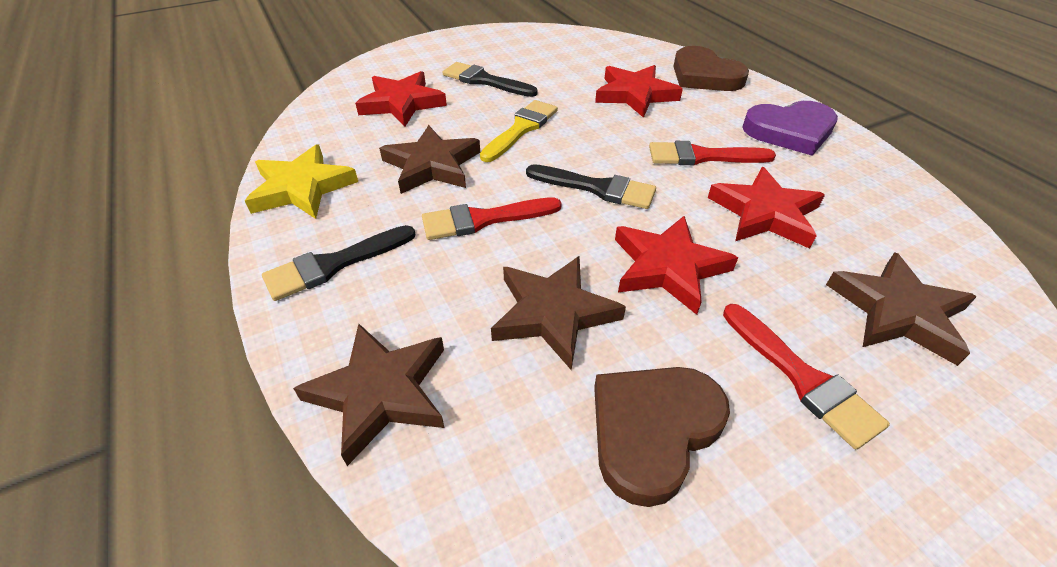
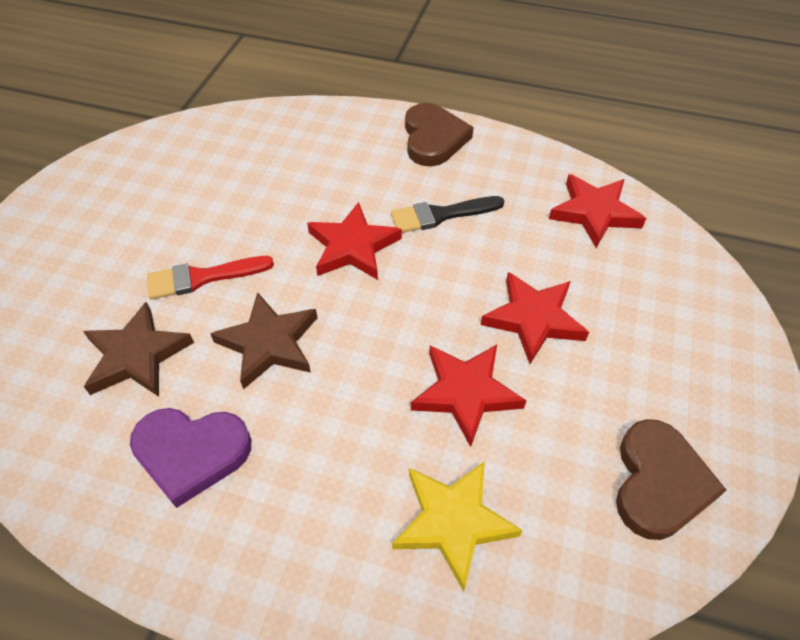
black brush: [262,225,416,301] [443,62,538,97] [526,164,656,209] = 3 -> [391,196,504,233] = 1
brown star: [293,324,445,466] [379,125,480,194] [491,256,626,370] [826,252,977,366] = 4 -> [83,302,194,397] [210,292,317,389] = 2
red brush: [422,197,562,240] [649,141,776,165] [723,304,890,449] = 3 -> [147,256,274,300] = 1
yellow brush: [480,100,558,162] = 1 -> none = 0

